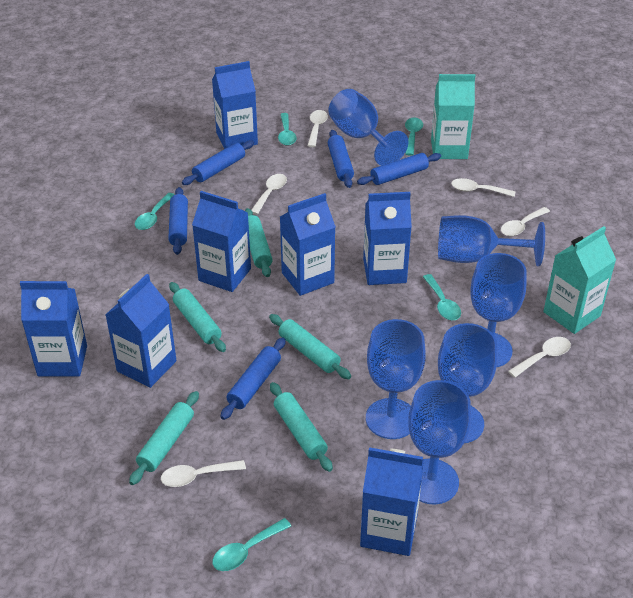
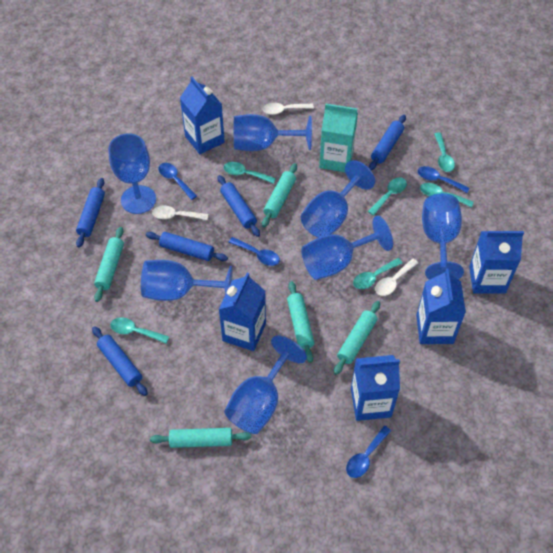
blue carton: [20,281,87,377] [105,274,177,388] [192,191,251,292] [212,61,258,149] [280,193,336,296] [360,447,424,556] [363,192,412,285] = 7 -> [180,77,225,154] [219,272,266,351] [351,355,400,421] [416,269,466,344] [469,231,524,294] = 5
blue goblet: [329,89,409,166] [366,319,426,439] [408,380,471,505] [438,215,545,267] [438,323,498,443] [470,253,527,367] = 6 -> [108,133,156,214] [141,260,232,301] [224,335,307,434] [234,114,312,151] [301,160,375,238] [301,216,393,280] [422,193,464,280] = 7
blue spoon: none = 0 -> [159,163,197,200] [229,237,280,266] [346,426,391,478] [418,166,469,193] = 4
turquoise carton: [431,74,475,159] [543,226,616,334] = 2 -> [319,104,358,172] = 1
turquoise spoon: [135,193,175,230] [212,518,291,571] [278,113,297,146] [405,118,423,156] [423,274,461,320] = 5 -> [110,317,169,343] [224,162,276,184] [353,258,402,289] [368,177,407,215] [420,183,474,207] [434,133,455,172] = 6
white spoon: [161,460,246,487] [252,174,287,215] [308,110,328,147] [451,178,515,197] [501,207,550,236] [508,337,571,378] = 6 -> [152,206,208,220] [263,103,314,115] [375,259,418,296] = 3

